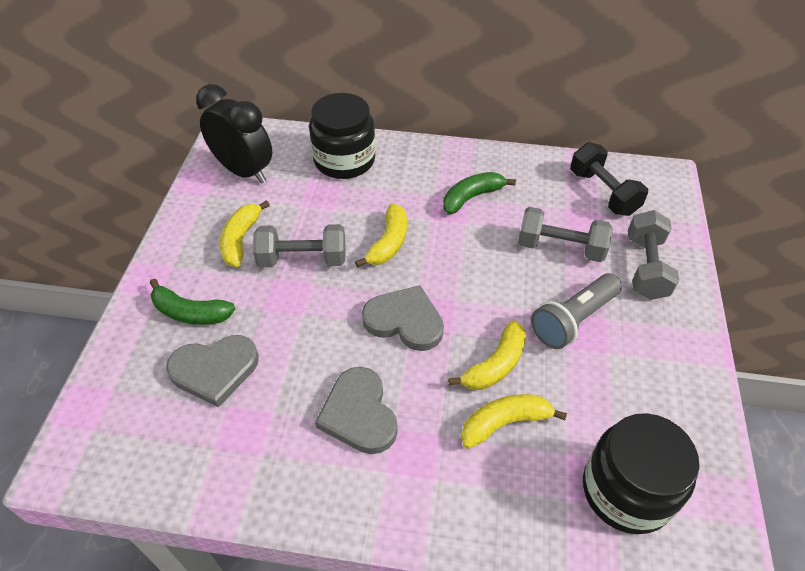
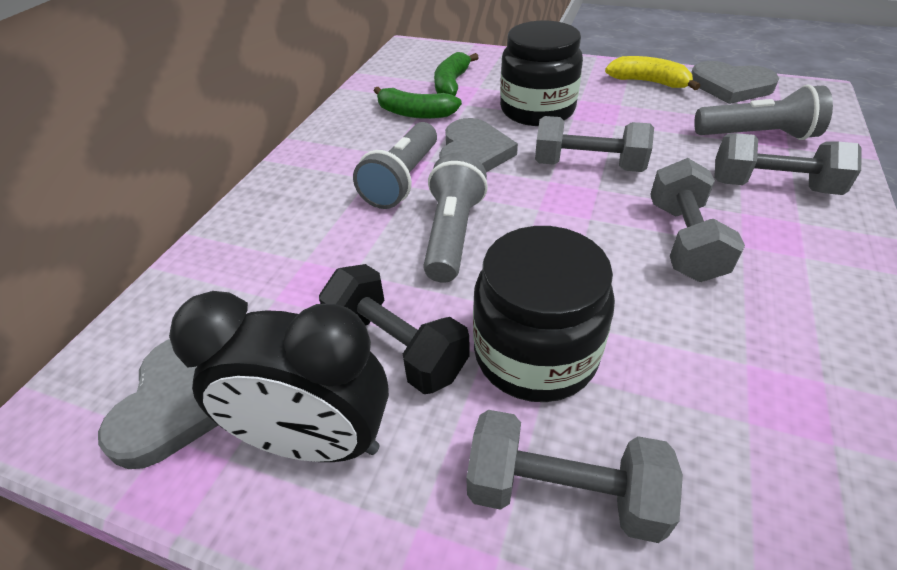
grey dumbbell: [253,224,346,267] [518,207,613,262] [628,210,679,300] = 3 -> [466,410,683,543] [535,116,654,172] [650,158,745,282] [714,133,862,195] = 4
grey flashlight: [531,273,622,349] = 1 -> [353,122,437,209] [423,153,488,283] [694,84,833,140] = 3
yellow banana: [220,200,270,267] [355,204,407,267] [448,320,526,390] [461,394,567,449] = 4 -> [605,56,700,90] = 1

